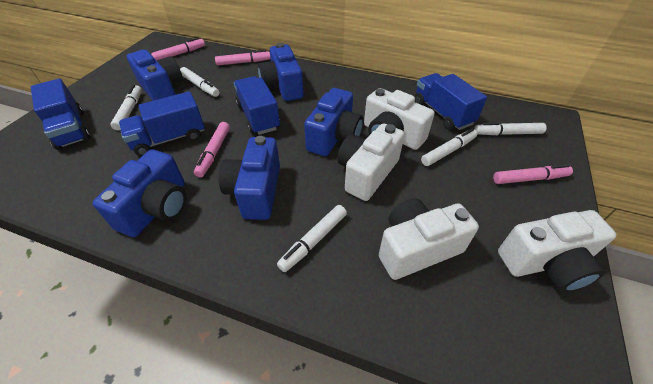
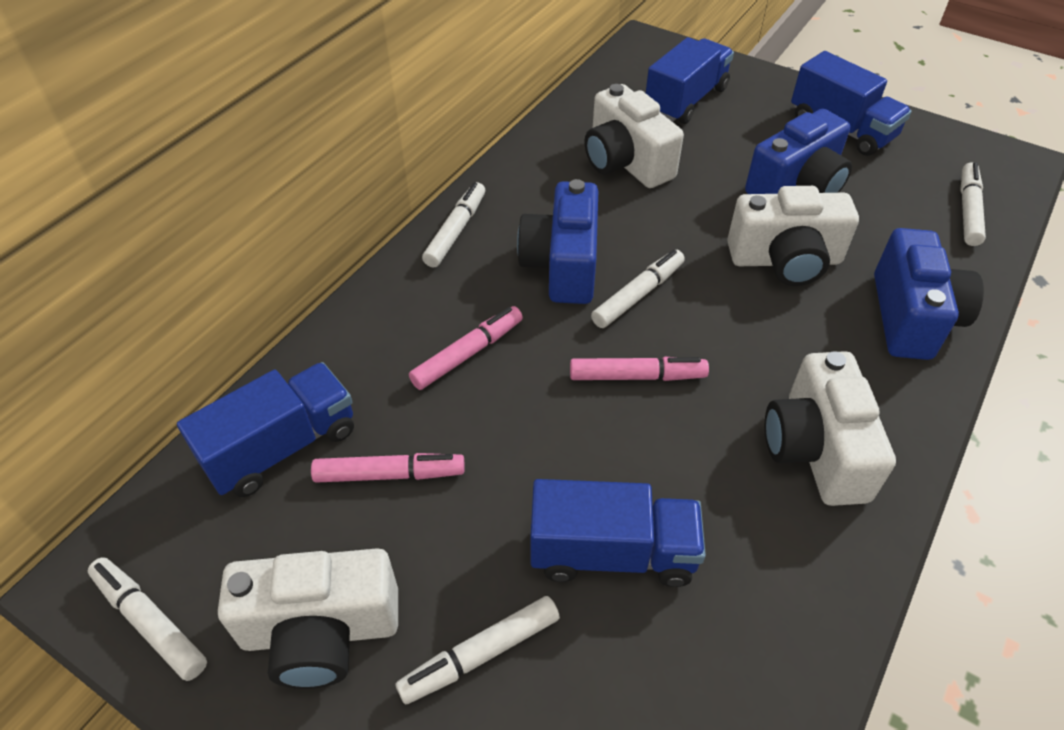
blue camera: [93,149,186,237] [127,49,183,101] [218,136,280,220] [258,43,304,101] [304,88,363,156] = 5 -> [517,179,598,304] [745,109,852,194] [874,228,984,360] = 3
pink marker: [151,37,205,61] [194,122,230,177] [215,50,271,65] [493,164,573,184] = 4 -> [311,453,465,483] [409,306,523,390] [570,357,709,381] = 3

